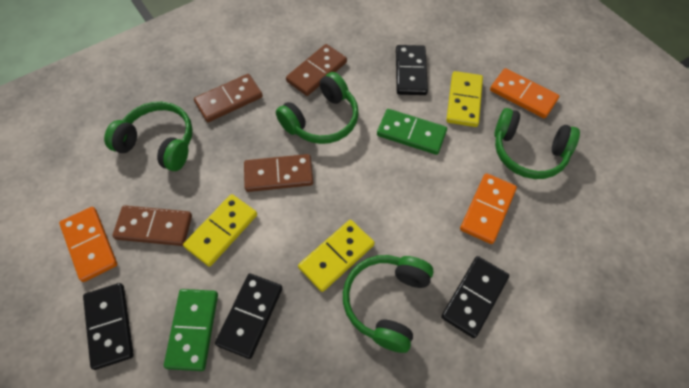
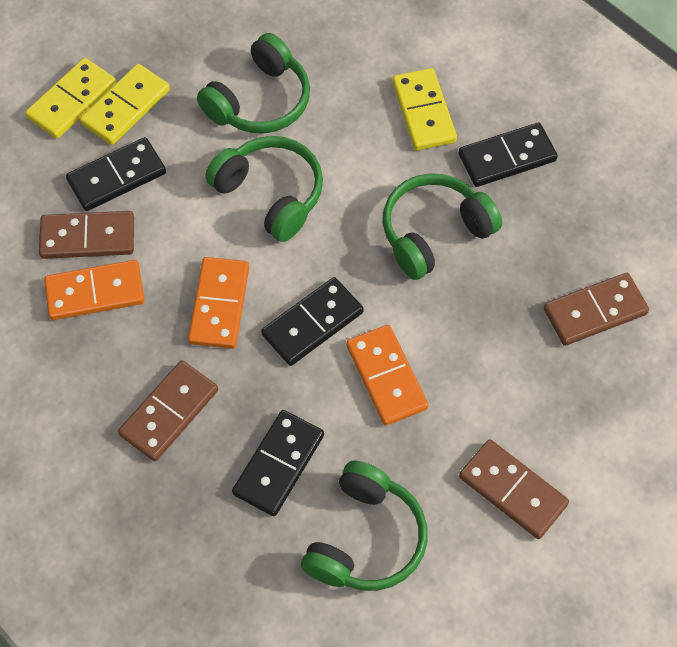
green domino: [164,289,218,371] [377,109,447,155] = 2 -> none = 0

